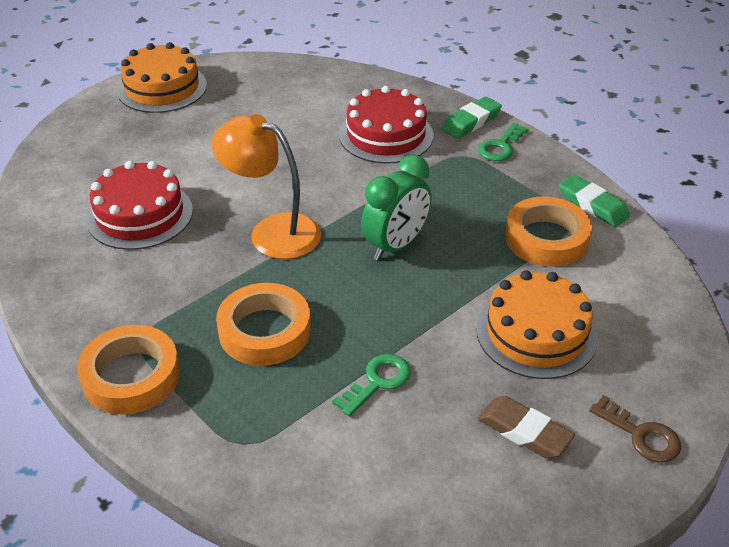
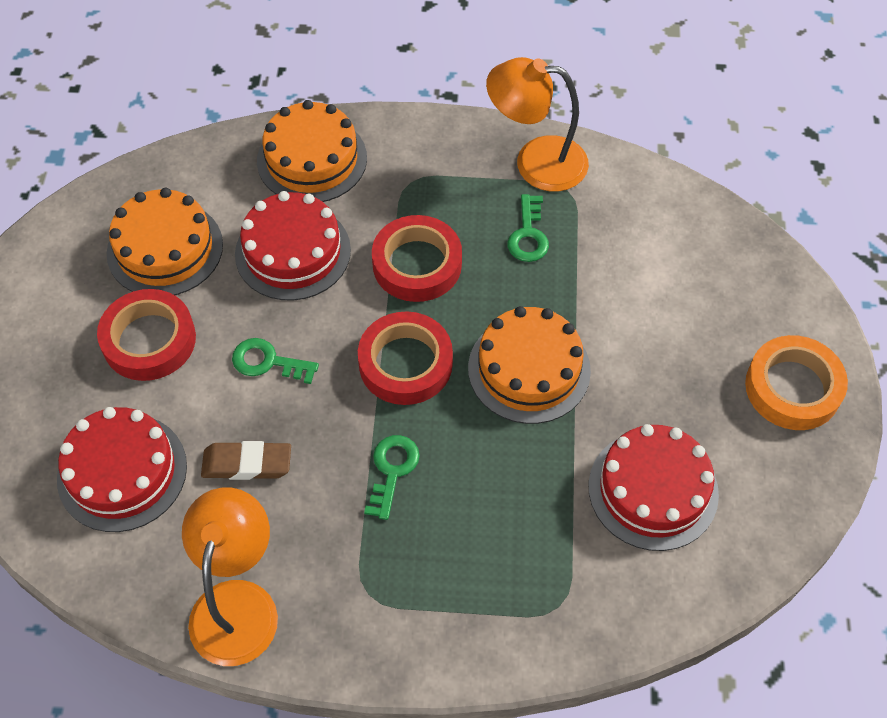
brown key: [589,395,681,462] = 1 -> none = 0
green clock: [361,155,431,260] = 1 -> none = 0
green eraser: [441,96,502,139] [559,175,630,227] = 2 -> none = 0
green key: [332,354,411,416] [478,123,529,161] = 2 -> [232,338,319,384] [364,435,420,520] [507,194,549,262] = 3
orange cake: [117,42,207,113] [476,270,598,379] = 2 -> [107,188,223,295] [257,100,367,202] [468,306,591,424] = 3
orange lamp: [212,114,321,259] = 1 -> [182,488,278,666] [486,57,589,192] = 2
orange tape: [77,325,180,415] [216,283,311,366] [505,197,592,267] = 3 -> [745,335,848,430] = 1
red cake: [86,161,193,250] [339,86,434,164] = 2 -> [57,407,187,532] [235,191,351,301] [588,424,719,551] = 3
red tape: none = 0 -> [97,289,196,381] [358,311,453,405] [372,215,462,302] = 3

